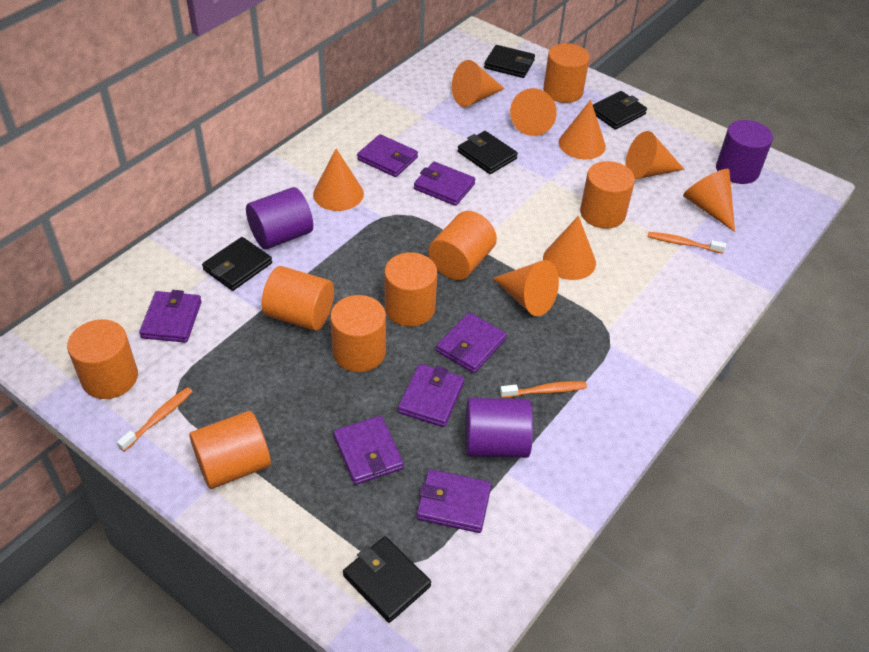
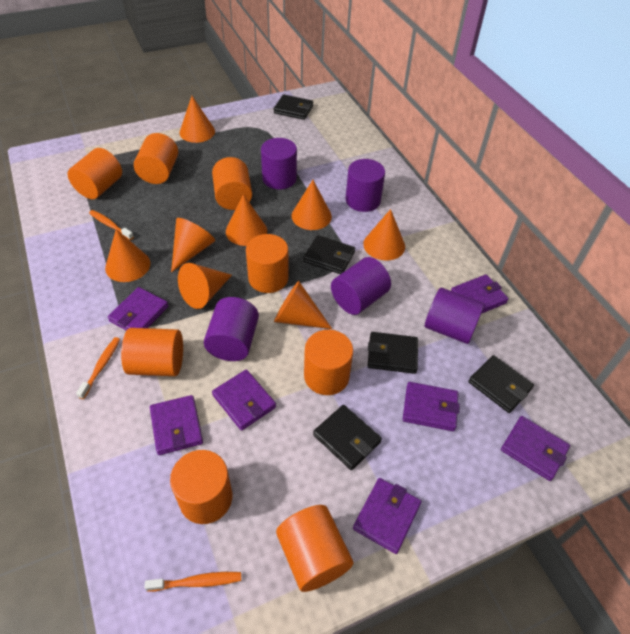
purple cylinder: [246,187,313,249] [465,398,533,458] [716,120,773,184] = 3 -> [204,297,259,361] [261,138,297,189] [331,257,391,315] [346,159,385,212] [425,288,485,344] = 5

